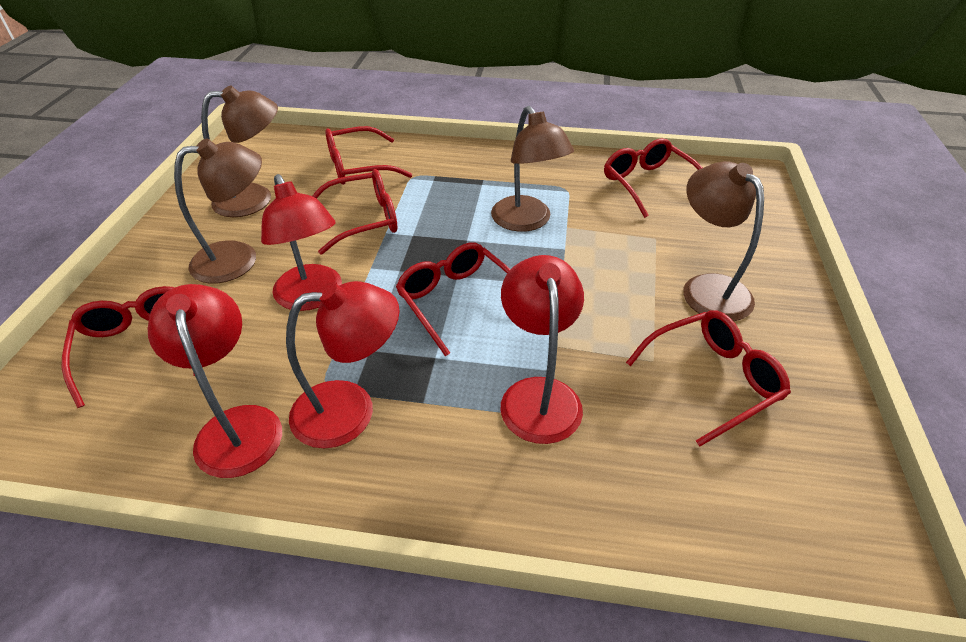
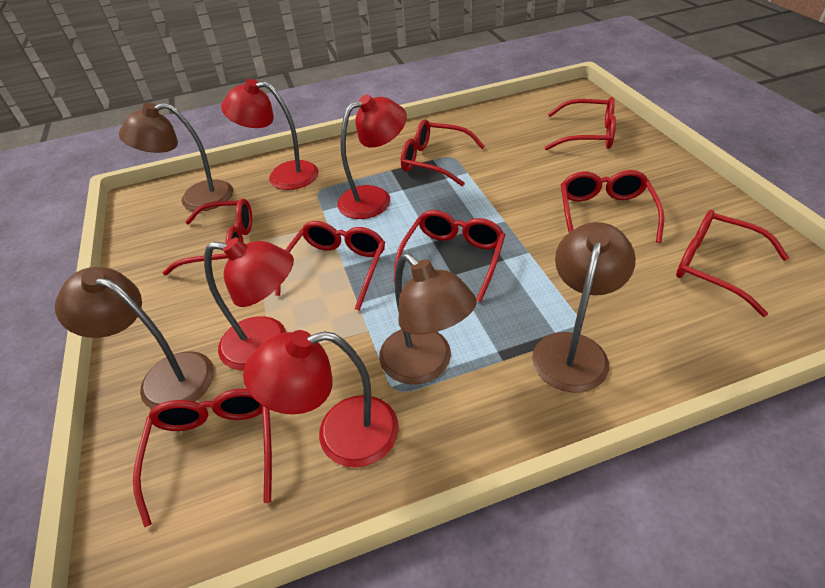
red glasses: [62,286,195,408] [313,169,397,255] [325,126,412,185] [396,242,511,356] [604,138,703,218] [626,311,791,446] = 6 -> [133,388,272,527] [163,198,252,275] [275,221,385,311] [394,210,505,302] [401,119,485,186] [544,97,616,150] [561,170,664,243] [676,210,789,317] = 8

